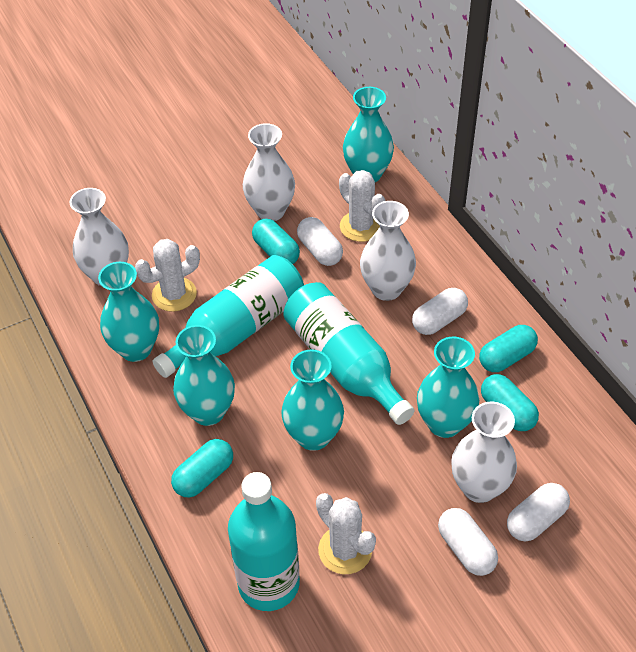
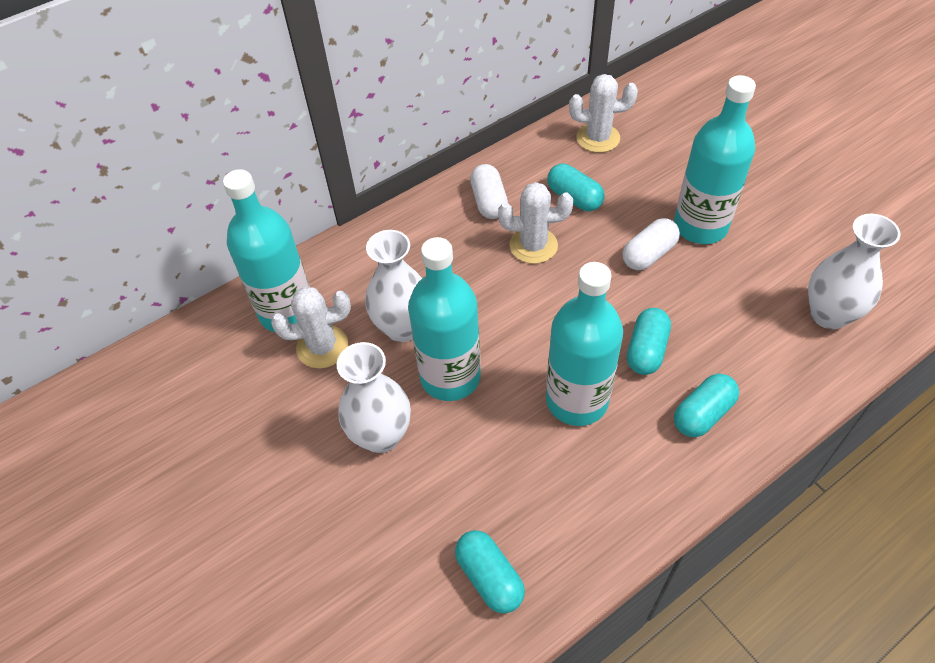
turquoise bottle: [153,255,304,378] [228,472,300,611] [283,282,415,425] = 3 -> [223,169,310,332] [408,237,481,401] [546,262,623,426] [674,75,756,244] = 4
turquoise vase: [98,262,159,362] [173,325,235,426] [281,349,344,451] [343,87,394,182] [417,337,479,438] = 5 -> none = 0
white capsule: [297,217,343,266] [412,288,468,335] [438,508,498,576] [507,483,570,541] = 4 -> [470,164,508,219] [623,218,680,270] = 2
white vase: [69,188,129,287] [243,123,295,221] [360,201,416,301] [451,402,517,503] = 4 -> [337,342,411,453] [365,230,422,342] [808,214,901,330] = 3

